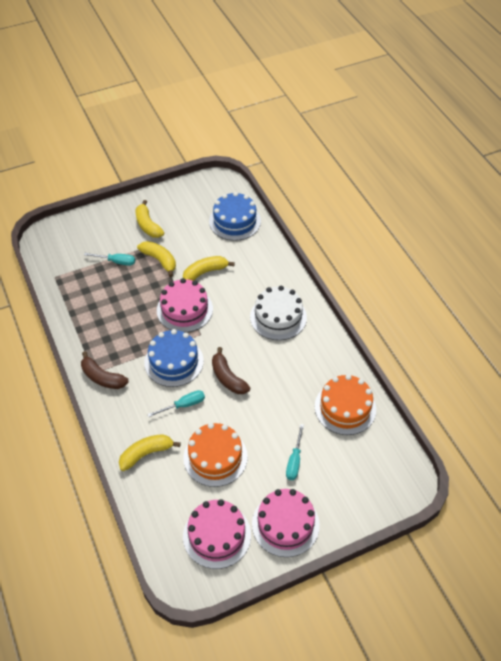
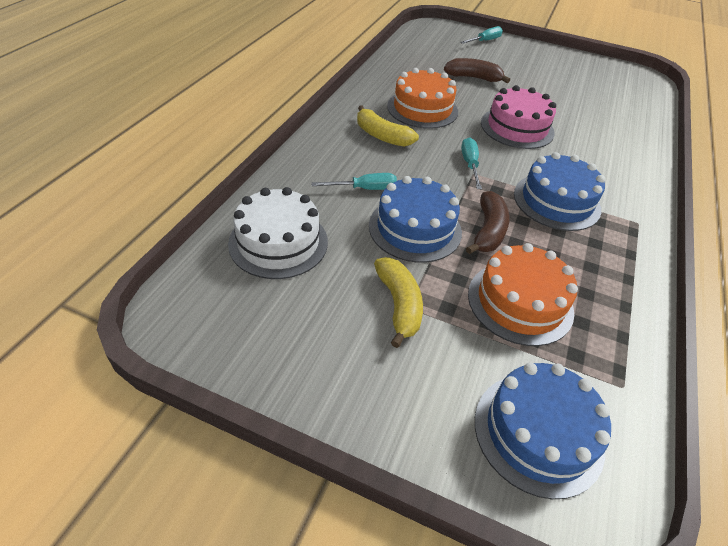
blue cake: [144,329,204,387] [209,192,261,241] = 2 -> [369,176,462,263] [475,362,611,499] [514,152,605,231] = 3
pink cake: [157,278,213,332] [183,499,251,569] [252,489,320,557] = 3 -> [481,85,556,149] = 1
yellow banana: [119,434,181,471] [136,200,164,238] [137,241,176,277] [183,256,235,281] = 4 -> [357,105,419,147] [374,257,423,348] = 2

